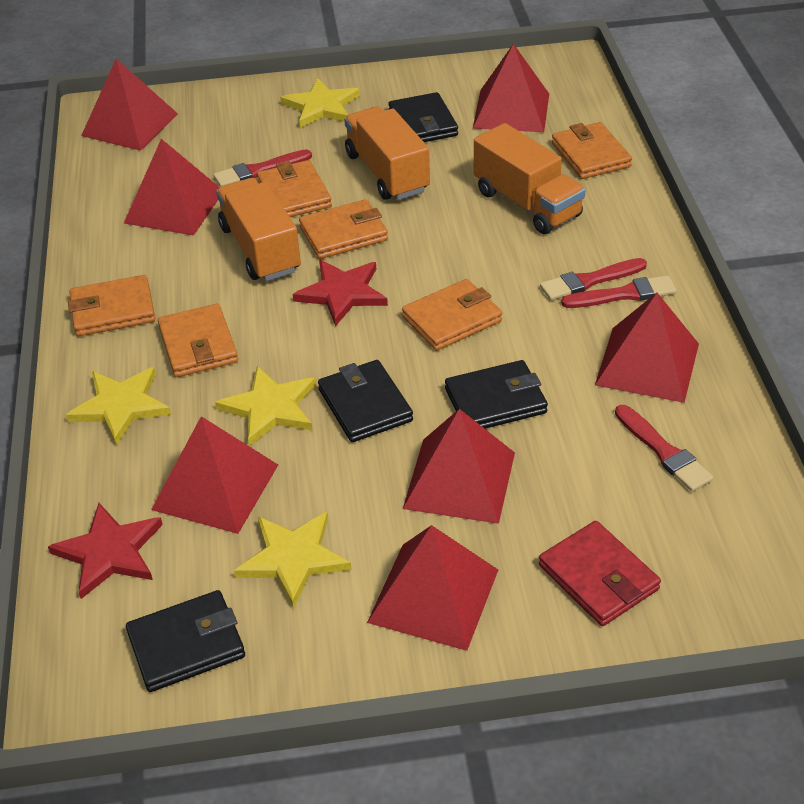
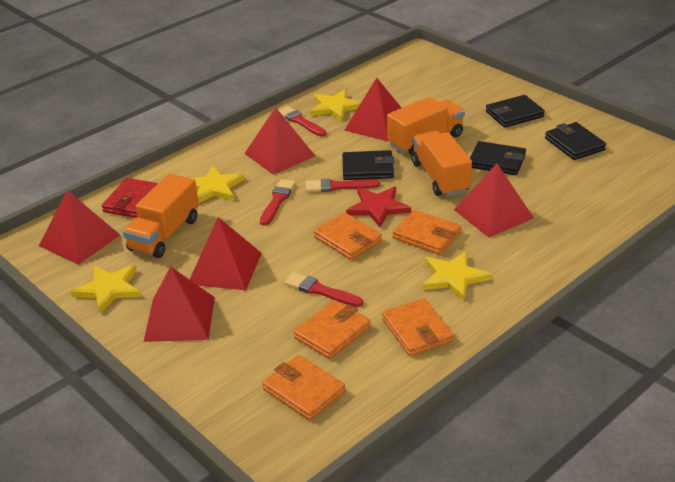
orange wallet: [68,275,155,336] [158,304,238,377] [257,160,332,217] [299,199,388,259] [402,279,502,351] [552,122,632,179] = 6 -> [263,355,345,420] [294,300,370,359] [314,212,382,260] [382,298,454,356] [393,210,461,255] = 5
red pyramid: [81,59,178,151] [124,139,219,236] [151,416,278,534] [367,525,498,651] [403,409,515,524] [473,44,549,132] [595,293,699,403] = 7 -> [39,190,120,265] [144,266,215,342] [190,217,262,290] [244,107,315,175] [344,78,401,141] [454,164,534,237] = 6
red star: [48,503,163,599] [293,260,388,326] = 2 -> [346,186,411,228] = 1

